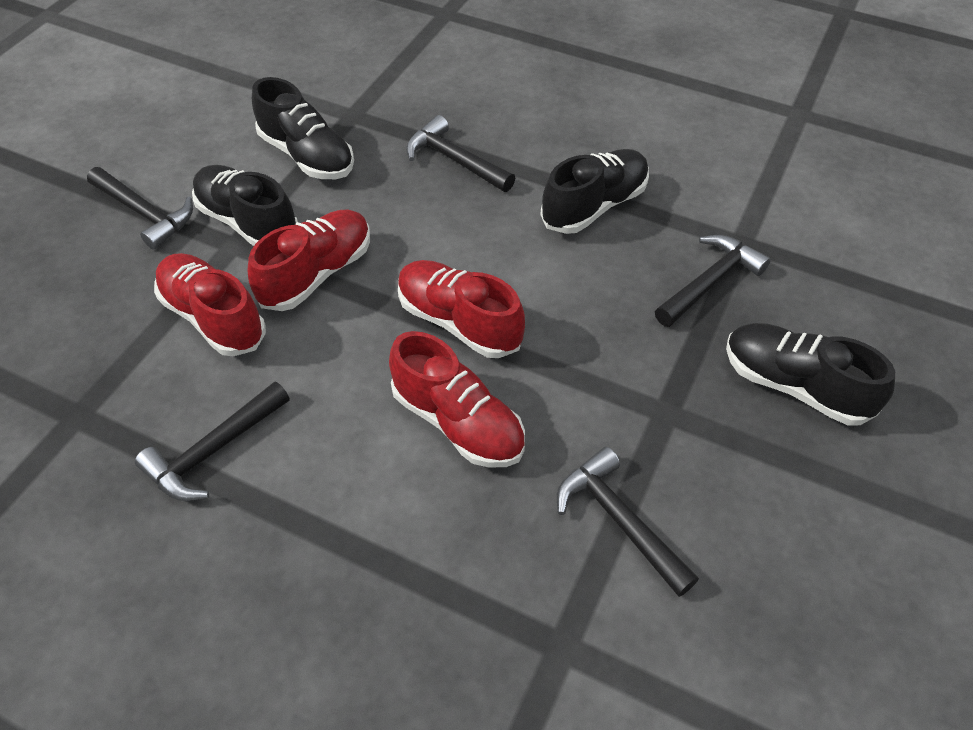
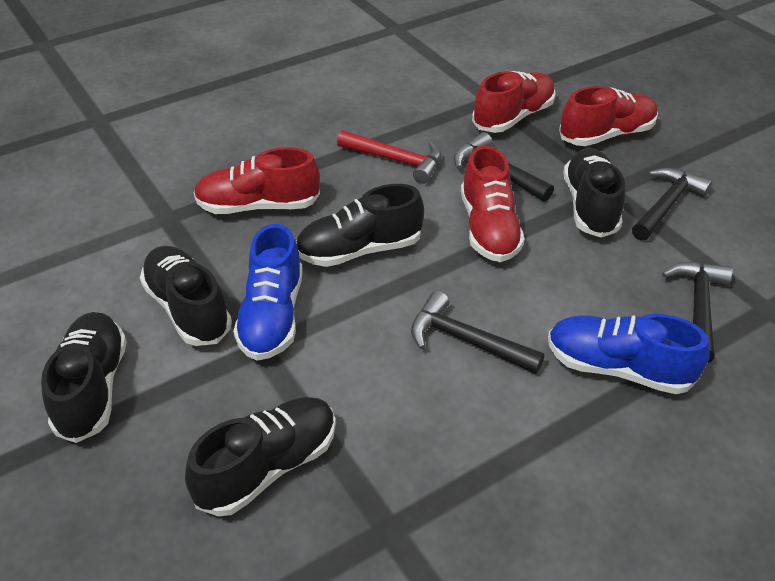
black hammer: [87,167,193,250] [135,381,290,501] [406,115,515,192] [557,447,699,597] [655,235,771,327] = 5 -> [411,291,545,374] [454,132,554,202] [632,168,712,241] [662,262,733,363] = 4
black shoe: [192,165,298,246] [252,77,354,179] [540,149,649,234] [726,323,895,425] = 4 -> [41,312,127,443] [140,246,232,346] [185,397,336,516] [296,184,424,267] [563,148,625,238] = 5
blue shoe: none = 0 -> [233,224,303,361] [548,314,710,394] = 2
red hammer: none = 0 -> [337,130,442,184] = 1

